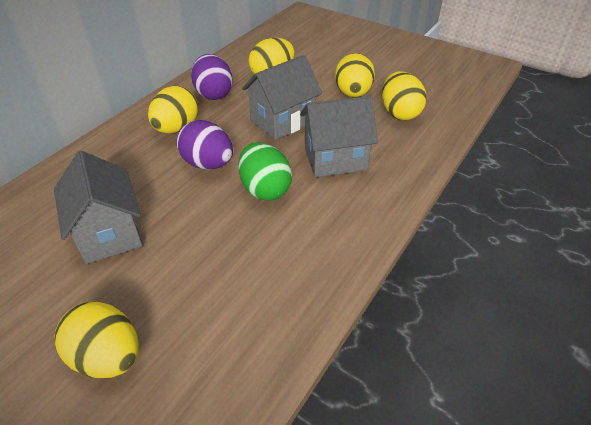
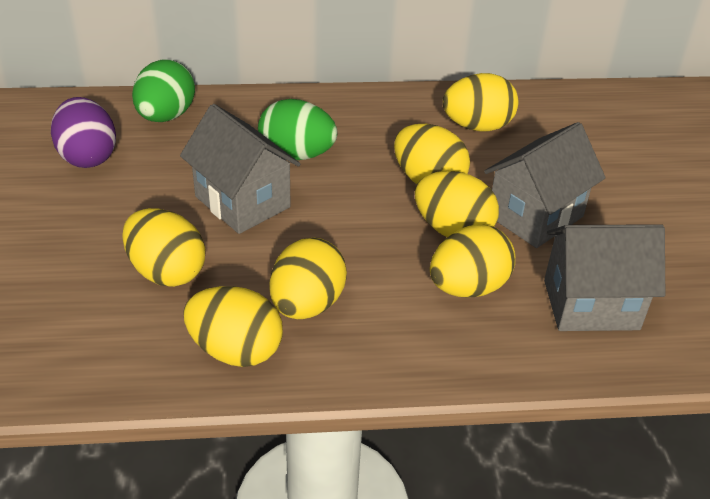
green egg: [238,142,292,201] = 1 -> [132,59,195,122] [258,99,337,160] = 2
purple egg: [176,120,233,170] [191,54,233,100] = 2 -> [51,97,116,168] = 1
yellow egg: [54,301,139,378] [148,86,198,134] [249,38,295,75] [335,53,375,97] [382,71,427,120] = 5 -> [122,208,205,287] [183,286,283,367] [269,238,347,319] [394,124,470,184] [415,171,499,237] [430,225,515,297] [442,73,519,131] = 7

